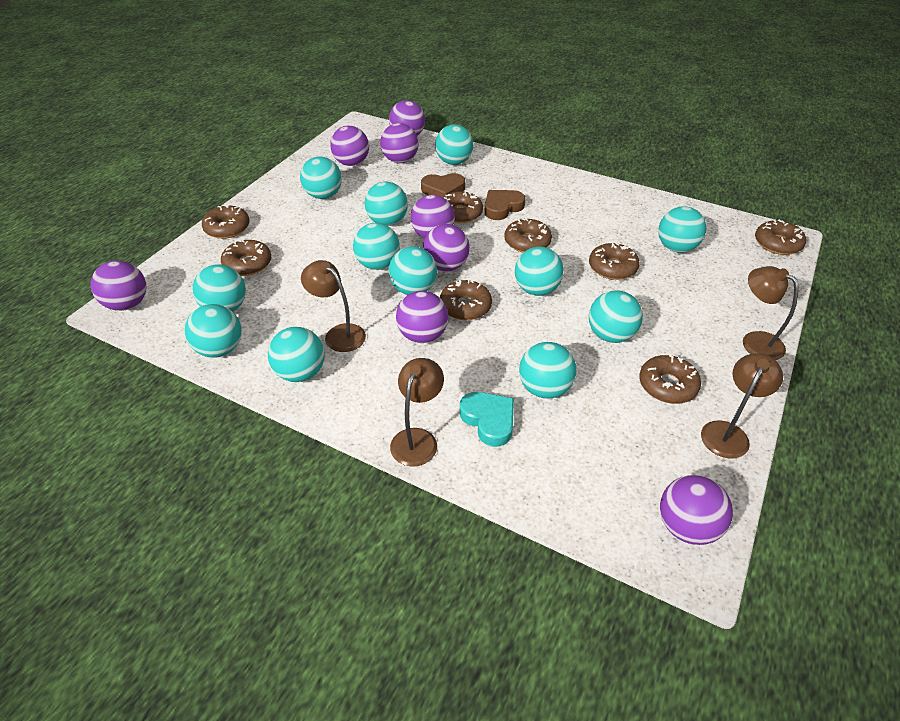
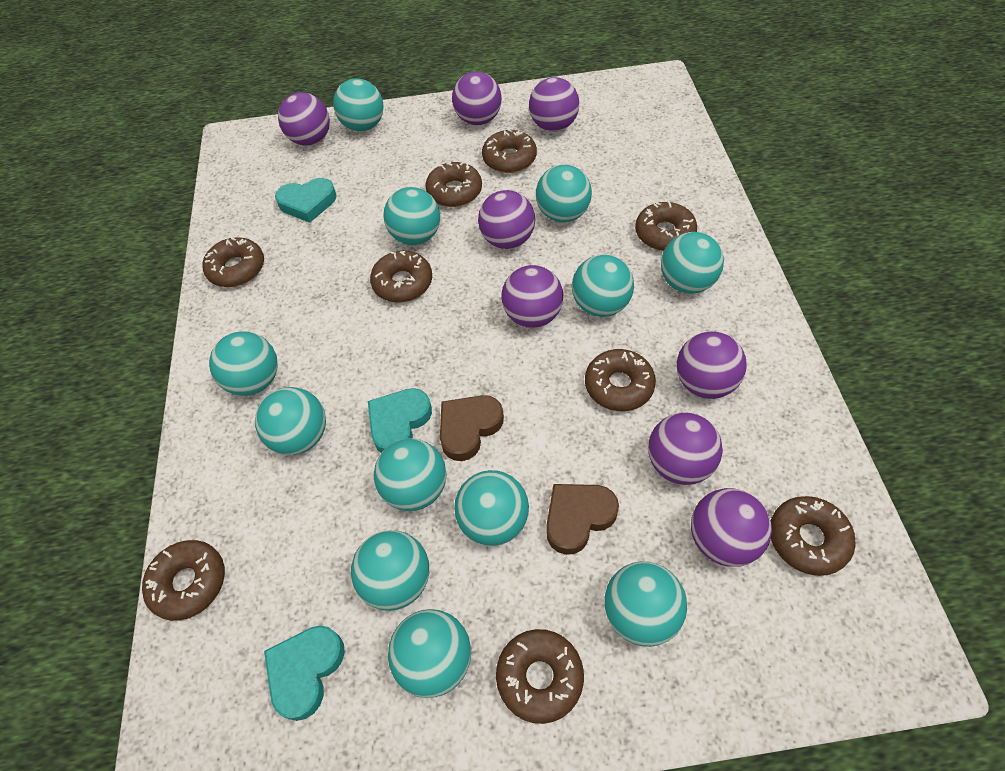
brown donut: [202,205,250,239] [221,240,271,276] [440,280,492,320] [443,191,483,223] [504,218,552,253] [589,243,640,280] [639,355,701,404] [755,219,806,255] = 8 -> [142,540,225,621] [202,237,264,287] [370,251,432,303] [425,162,482,207] [482,129,537,173] [496,629,584,724] [585,349,656,411] [635,201,697,251] [771,496,856,576] = 9
brown lamp: [301,260,366,352] [390,358,444,467] [701,353,783,459] [743,266,799,360] = 4 -> none = 0
turquoise heart: [460,392,514,447] = 1 -> [264,626,345,721] [275,178,337,223] [368,388,432,453] = 3

